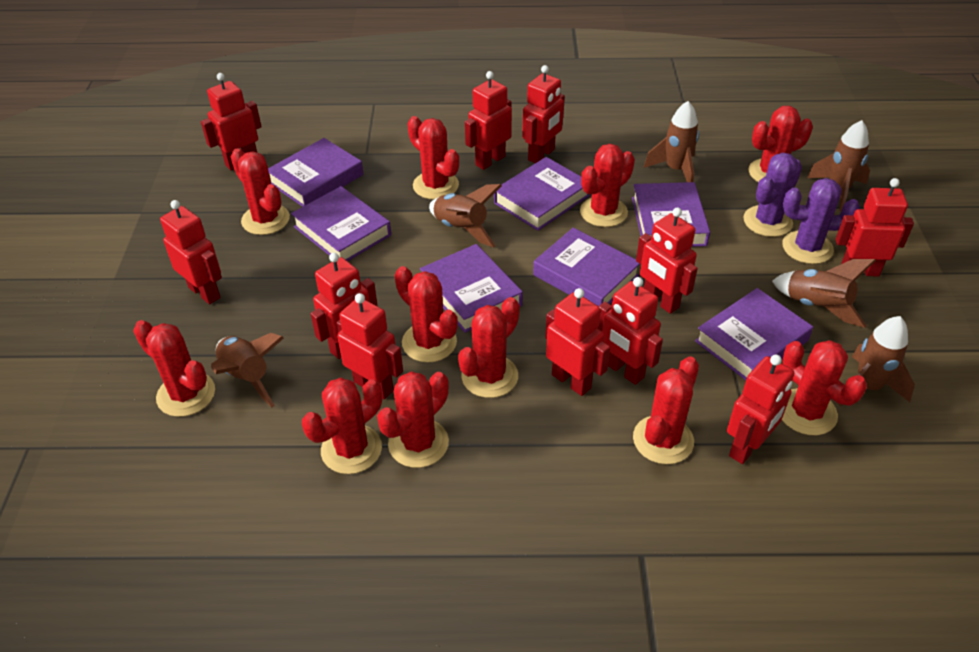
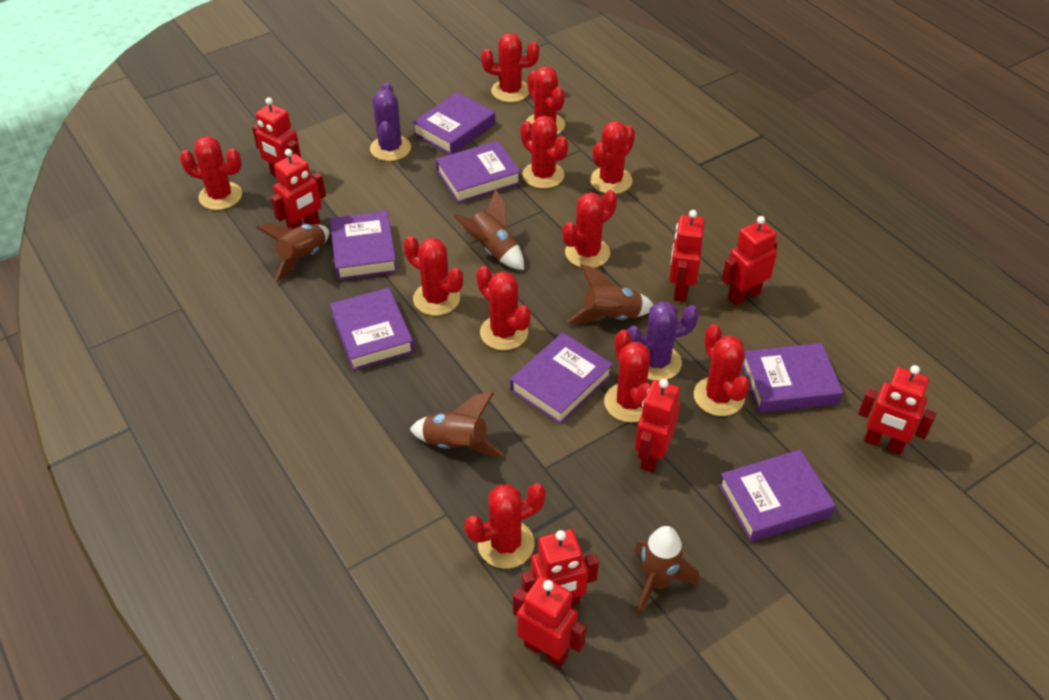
brown rocket: [211,333,284,408] [429,184,502,248] [644,101,699,182] [772,259,876,328] [807,120,870,211] [838,316,915,406] = 6 -> [256,223,329,282] [410,392,504,457] [453,189,524,270] [567,264,653,323] [634,526,699,616] = 5
red robot: [160,200,222,304] [201,73,262,171] [311,253,378,359] [337,293,403,400] [465,71,512,170] [522,65,565,163] [545,288,610,396] [598,277,663,385] [636,208,698,314] [727,355,794,464] [836,178,914,277] = 11 -> [252,97,301,177] [271,149,326,229] [513,576,586,667] [522,529,599,606] [635,379,680,473] [669,210,704,302] [722,216,778,306] [858,365,936,455] = 8

